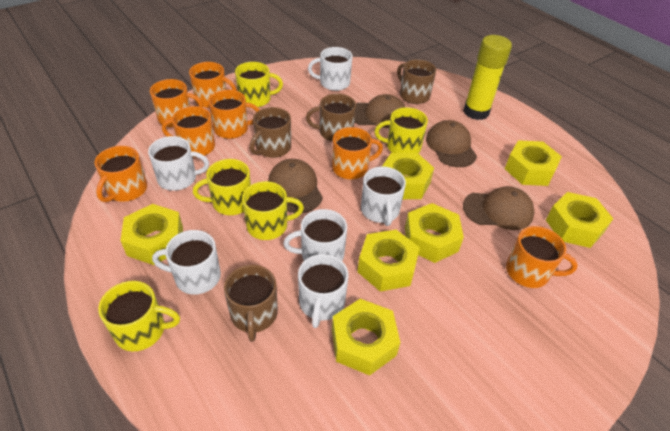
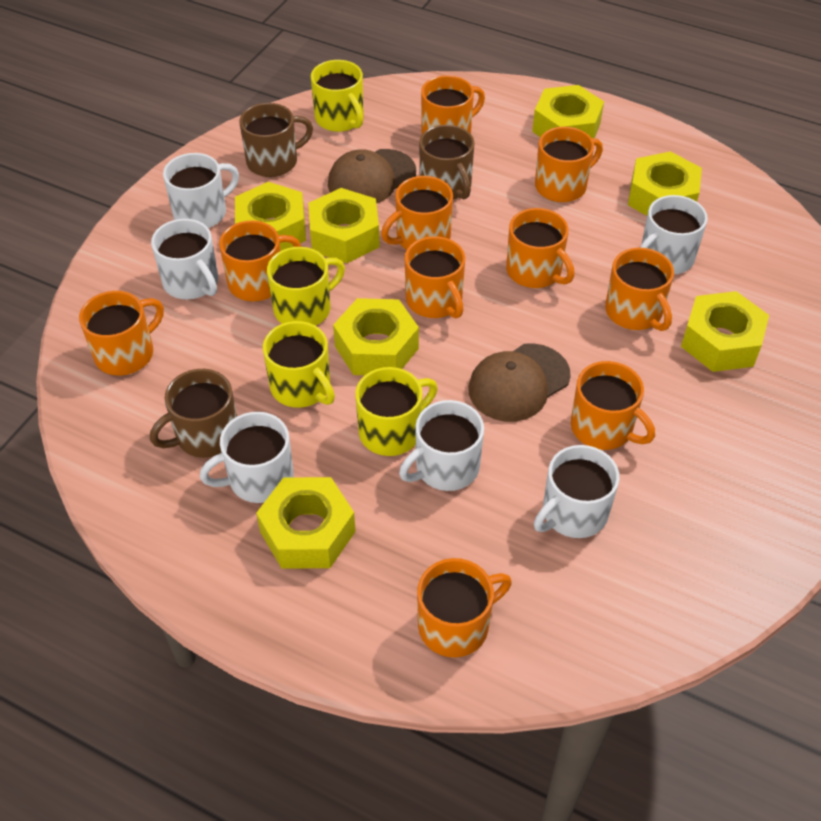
brown cap: [268,159,323,213] [354,94,405,128] [426,120,477,167] [463,186,535,230] = 4 -> [328,149,416,204] [468,343,571,422] = 2
brown mug: [224,265,278,342] [250,107,291,158] [306,93,356,142] [397,60,436,104] = 4 -> [150,369,237,458] [239,103,313,177] [419,125,475,199] = 3
orange mug: [94,146,147,202] [150,79,203,128] [162,106,215,157] [189,62,237,108] [209,90,260,139] [332,127,383,179] [506,226,578,288] = 7 -> [79,291,164,376] [219,220,301,301] [381,176,453,250] [405,236,465,318] [417,558,512,658] [421,75,485,134] [506,208,575,288] [535,127,603,202] [571,361,655,450] [605,248,674,331] = 10
yellow glue stick: [463,35,512,120] = 1 -> none = 0
yellow mug: [98,281,180,352] [193,159,251,215] [235,62,283,107] [242,181,304,240] [375,107,428,153] = 5 -> [263,321,335,408] [267,247,345,326] [311,60,363,132] [355,367,438,456] = 4

